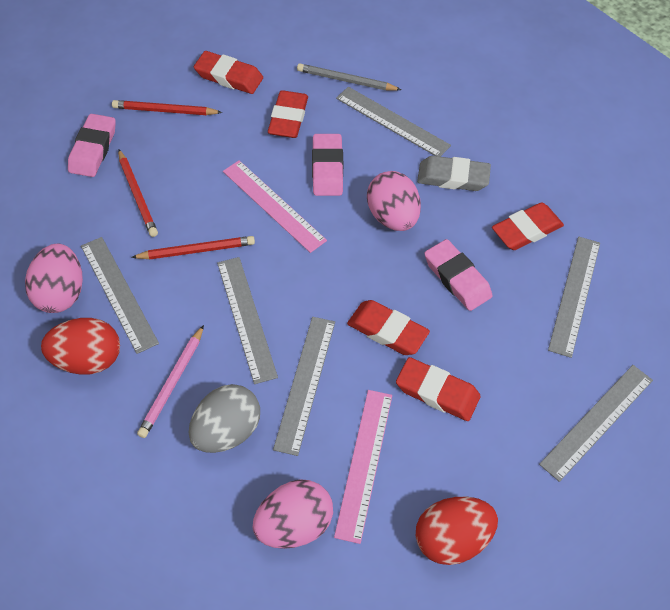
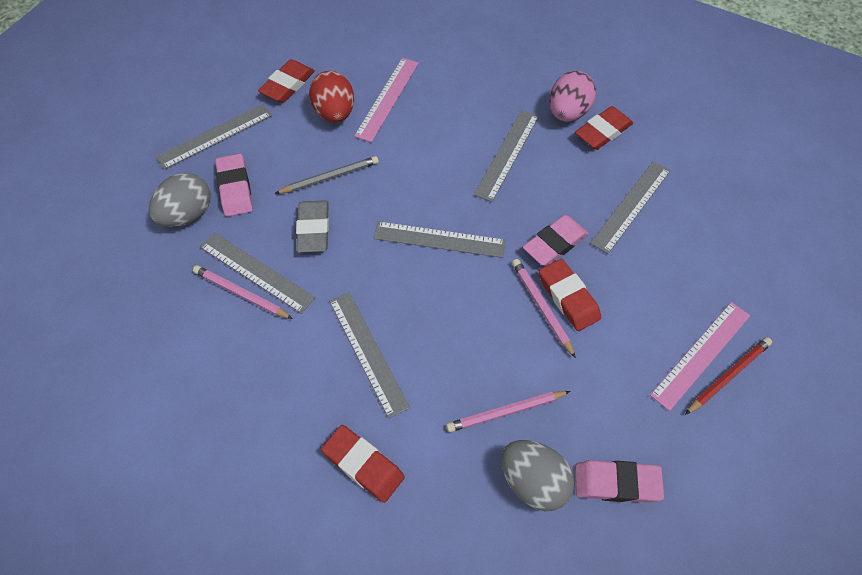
grey egg: [189,384,260,453] = 1 -> [149,173,211,227] [501,440,575,511] = 2
pink egg: [25,244,83,313] [252,479,333,549] [367,171,421,231] = 3 -> [549,71,596,122] = 1
pink pencil: [137,325,204,438] = 1 -> [193,265,293,319] [446,391,570,432] [512,259,576,358] = 3
red egg: [41,318,120,375] [416,497,498,565] = 2 -> [309,71,354,123] = 1
red eraser: [194,51,263,94] [268,90,308,138] [347,300,430,355] [396,357,480,421] [492,202,564,250] = 5 -> [258,59,315,103] [321,425,405,503] [539,259,601,331] [575,106,633,150] = 4
red pencil: [112,100,223,115] [118,149,158,237] [131,236,255,259] = 3 -> [685,337,772,415] = 1

